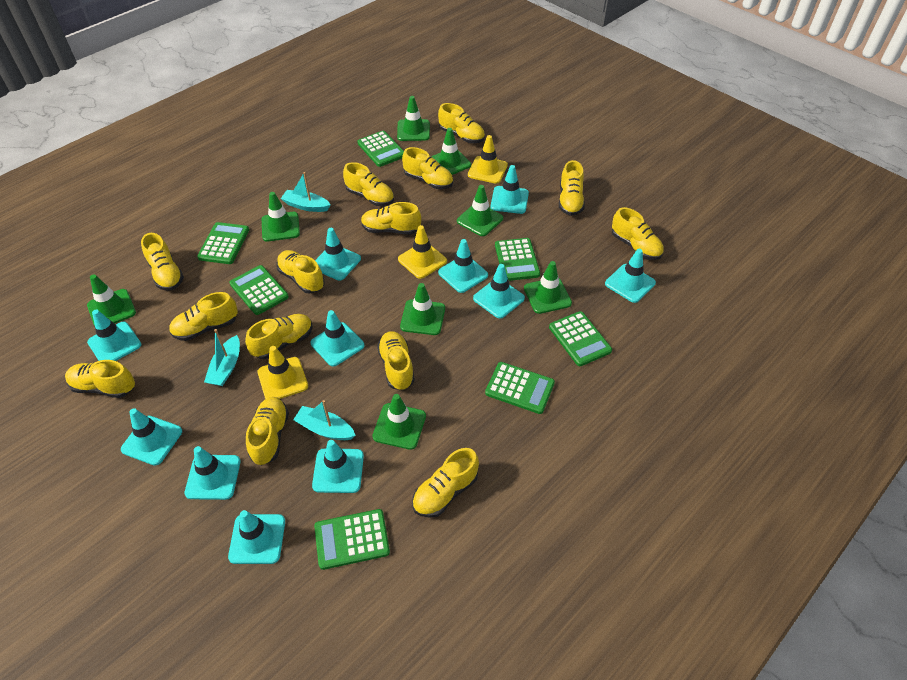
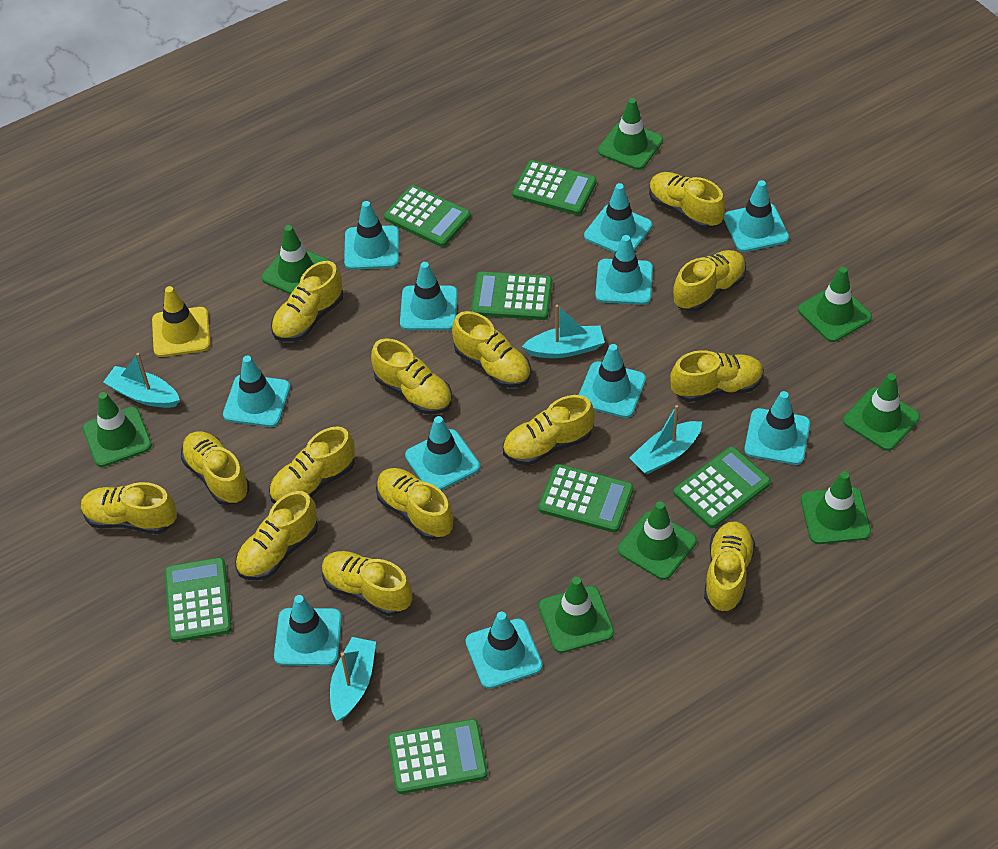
turquoise boat: [204,329,240,386] [281,172,331,212] [293,400,356,440] = 3 -> [103,353,180,408] [330,637,376,721] [522,305,605,358] [629,405,702,475] = 4
yellow traffic cone: [258,346,308,399] [398,225,447,279] [468,135,508,184] = 3 -> [152,286,210,357] = 1

